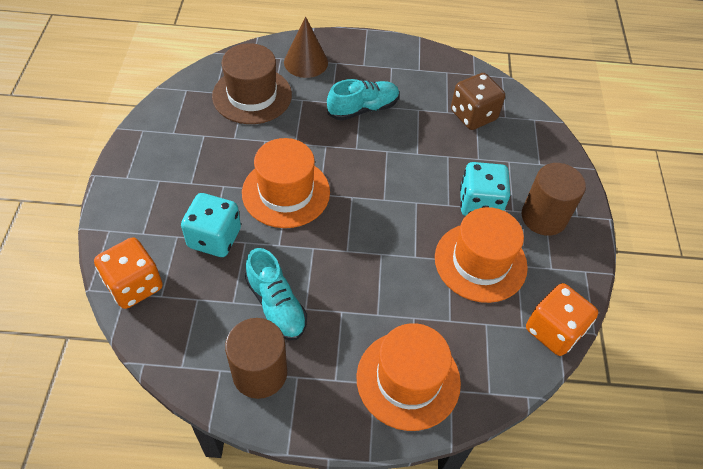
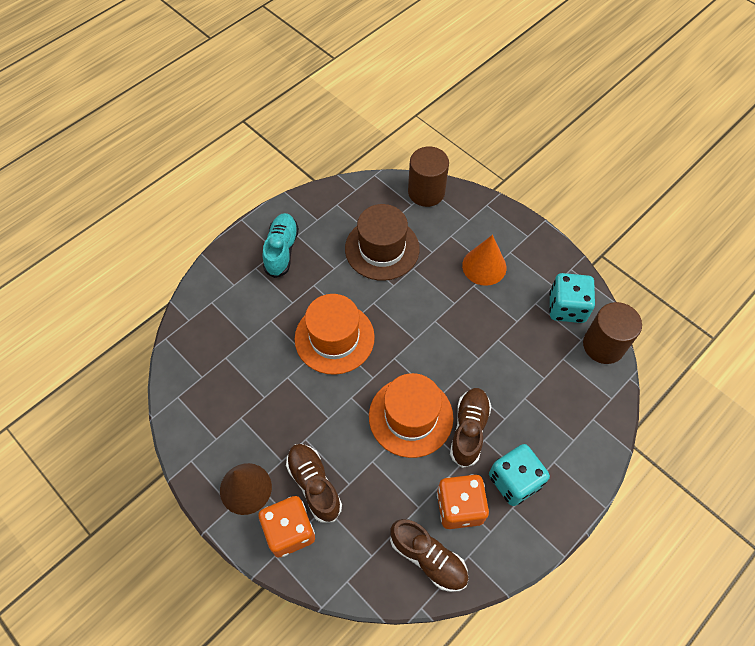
brown dice: [451,73,505,130] = 1 -> none = 0
brown shoe: none = 0 -> [286,444,342,523] [390,519,469,592] [450,388,491,468] = 3
orange cone: none = 0 -> [462,235,506,286] = 1
orange hat: [242,138,330,228] [356,323,461,431] [435,207,528,303] = 3 -> [295,294,375,375] [369,373,453,458] = 2
turquoise shoe: [245,248,307,340] [327,79,399,120] = 2 -> [262,213,299,278] = 1

